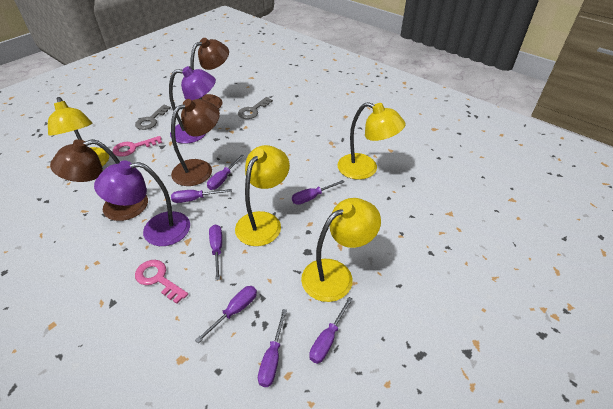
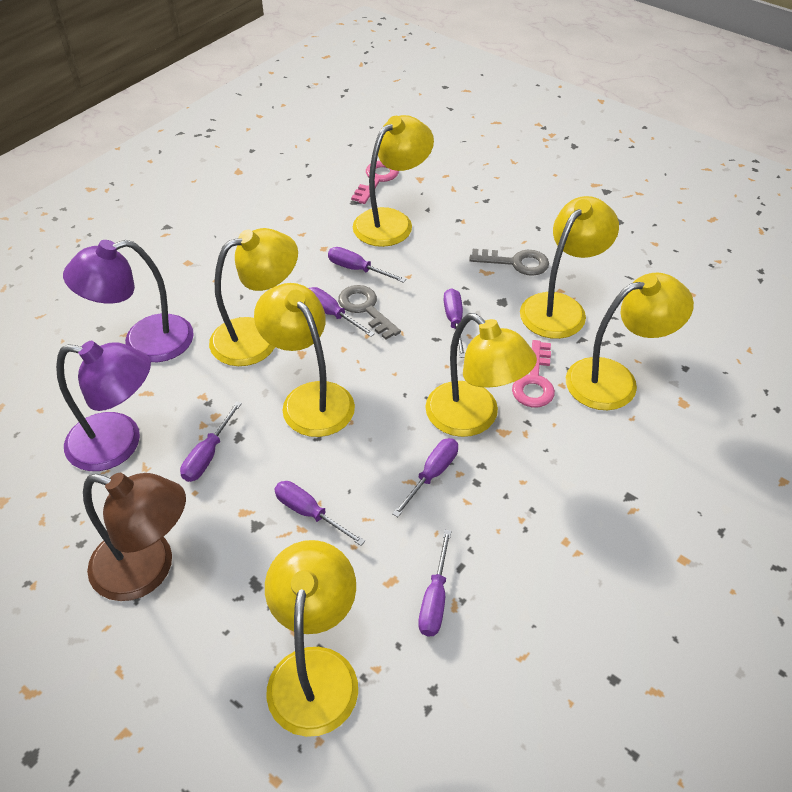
brown lamp: [50,139,148,221] [171,99,220,186] [190,38,229,109] = 3 -> [83,473,186,601] = 1
yellow lamp: [48,97,109,166] [235,145,290,246] [301,198,381,302] [338,102,406,180] = 4 -> [209,228,298,366] [254,283,355,437] [265,540,358,737] [353,115,434,247] [425,313,537,437] [520,196,619,339] [566,273,694,410] = 7

